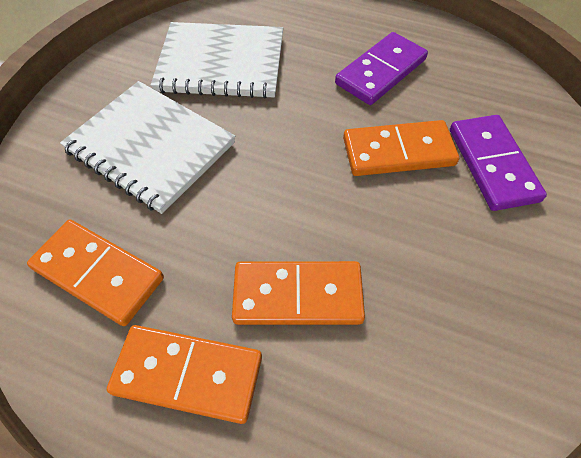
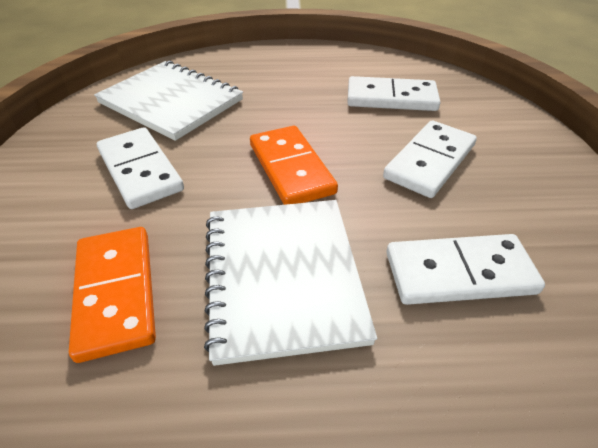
orange domino: [27,220,164,326] [107,325,262,424] [232,261,365,325] [343,120,459,176] = 4 -> [69,227,156,363] [250,126,338,205] = 2
purple domino: [335,32,428,105] [450,115,547,211] = 2 -> none = 0
white domino: none = 0 -> [97,127,184,209] [347,76,440,111] [383,121,477,198] [386,234,545,305] = 4

